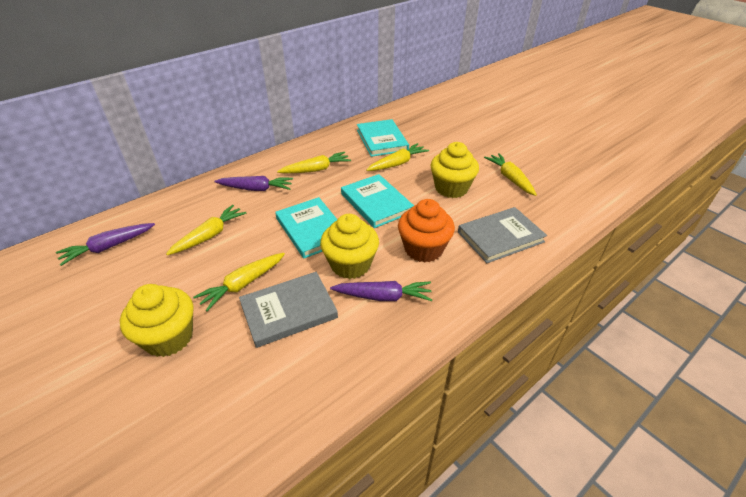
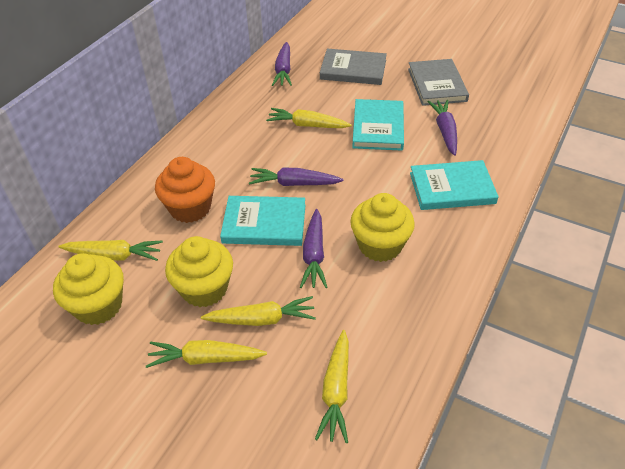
purple carrot: [56,223,155,266] [214,176,293,191] [330,281,433,301] = 3 -> [249,168,344,186] [272,42,292,86] [300,209,327,288] [428,100,457,156] = 4

